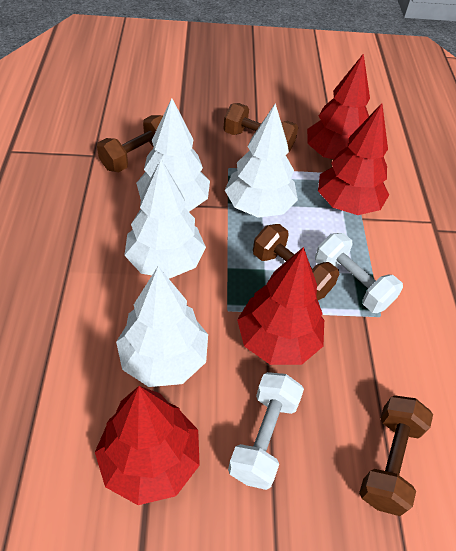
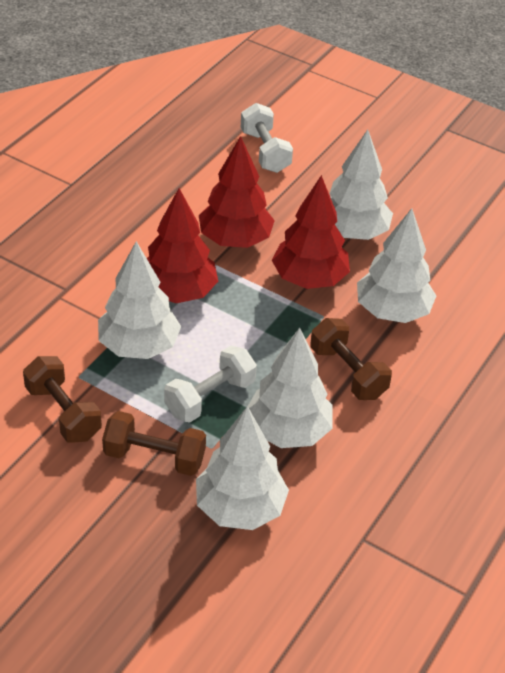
brown dumbbell: [97,115,163,172] [223,103,298,152] [253,224,339,300] [359,395,433,516] = 4 -> [23,356,102,443] [102,411,206,476] [310,318,392,400] = 3
red tree: [95,386,200,505] [237,247,324,365] [307,53,370,160] [318,103,389,215] = 4 -> [147,188,218,303] [199,136,275,248] [272,175,350,289] = 3
white tree: [116,266,208,387] [124,159,206,279] [136,98,210,212] [225,103,298,218] = 4 -> [98,241,181,359] [196,406,289,530] [248,328,333,448] [330,130,393,240] [357,208,436,323] = 5

